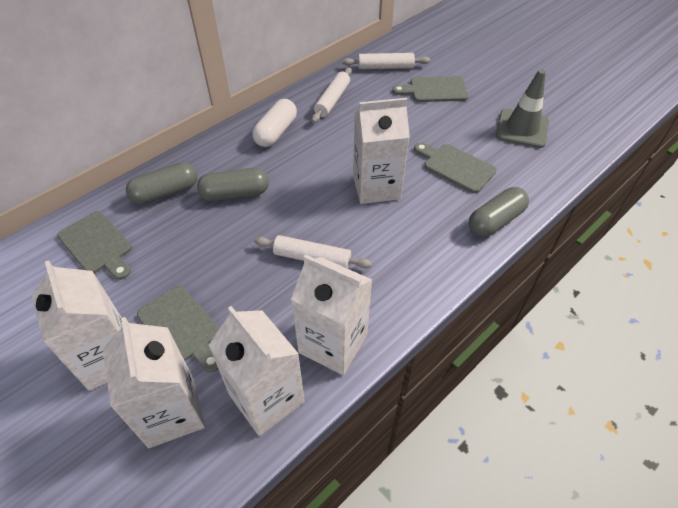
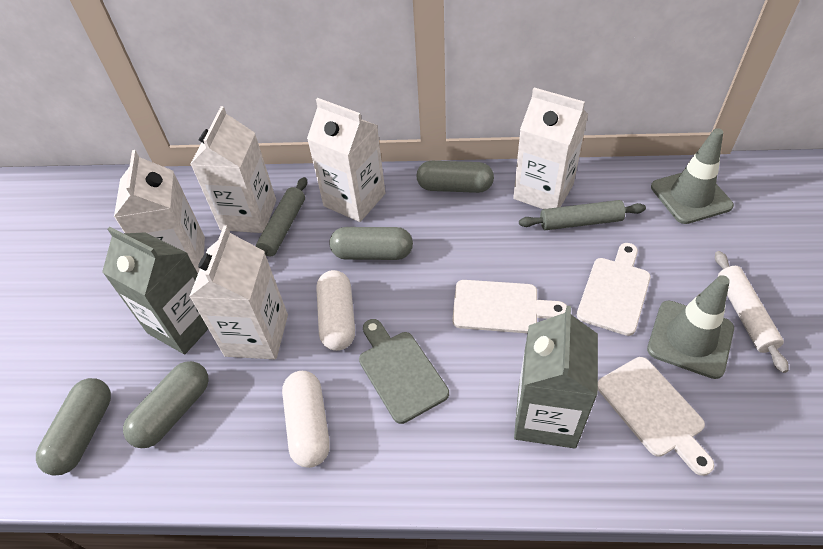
grey capsule: [126,162,197,205] [197,168,269,201] [469,187,529,237] = 3 -> [36,378,111,476] [123,361,209,448] [330,227,413,260] [417,161,494,193] = 4
grey carton: none = 0 -> [102,227,208,355] [514,306,598,449] = 2
grey cutting board: [57,211,132,280] [137,286,220,373] [392,76,469,102] [414,142,496,193] = 4 -> [359,319,449,424] = 1
grey rolling pin: none = 0 -> [256,177,307,256] [519,200,646,230] = 2
grey traffic cone: [496,69,549,148] = 1 -> [647,275,734,379] [651,128,734,224] = 2
white capsule: [252,99,297,147] = 1 -> [282,371,330,468] [316,270,355,351] = 2
white cutting board: none = 0 -> [452,280,567,333] [577,243,650,336] [598,357,714,476] = 3
white rolling pin: [254,235,372,269] [312,67,352,123] [342,53,430,69] = 3 -> [715,251,788,373] = 1

